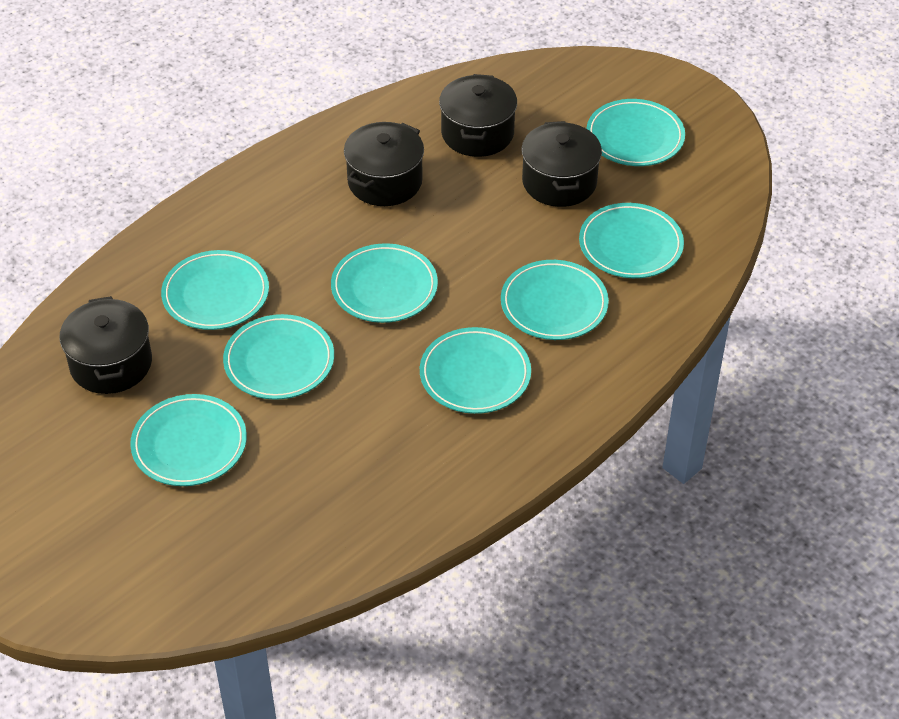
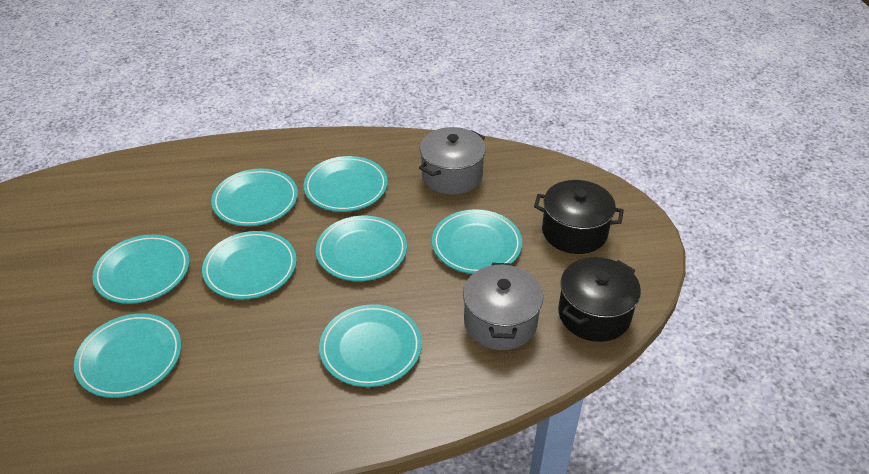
black pot: [60,296,152,394] [344,122,424,206] [439,74,517,157] [522,121,602,207] = 4 -> [534,180,624,254] [558,257,641,342] = 2
grey pot: none = 0 -> [419,127,486,195] [463,263,543,350] = 2

